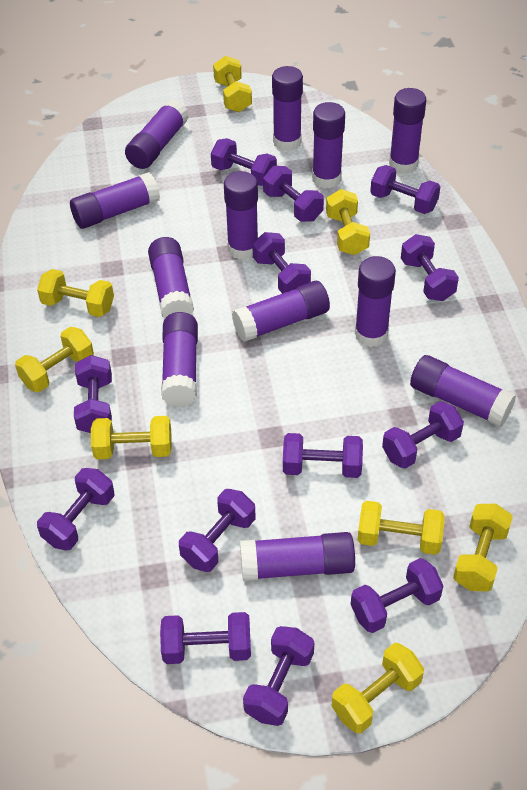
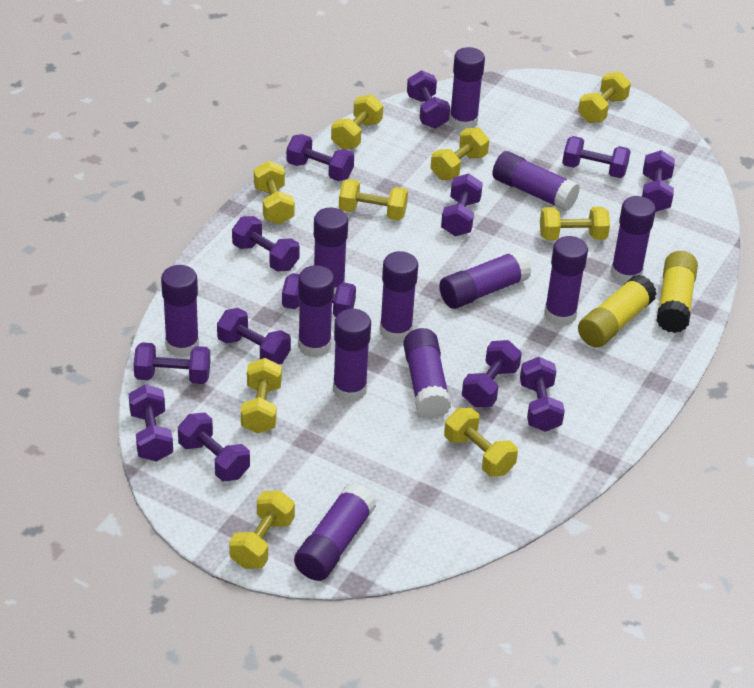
yellow dumbbell: [15,327,94,392] [37,269,114,317] [91,416,172,459] [213,56,252,112] [326,189,370,255] [332,643,424,733] [358,501,444,555] [453,504,513,591] = 8 -> [229,490,295,569] [241,358,282,434] [254,161,295,224] [331,94,383,149] [339,179,408,220] [431,128,489,180] [444,408,518,477] [540,207,610,240] [578,72,631,123] = 9
yellow glue stick: none = 0 -> [578,274,657,348] [656,251,698,333] = 2

